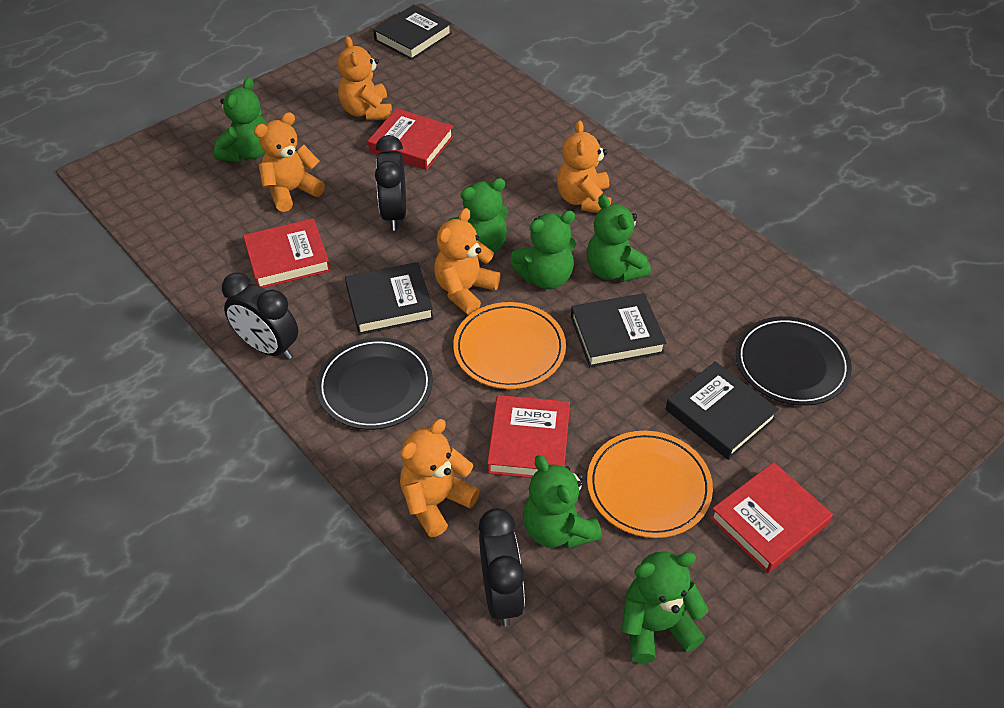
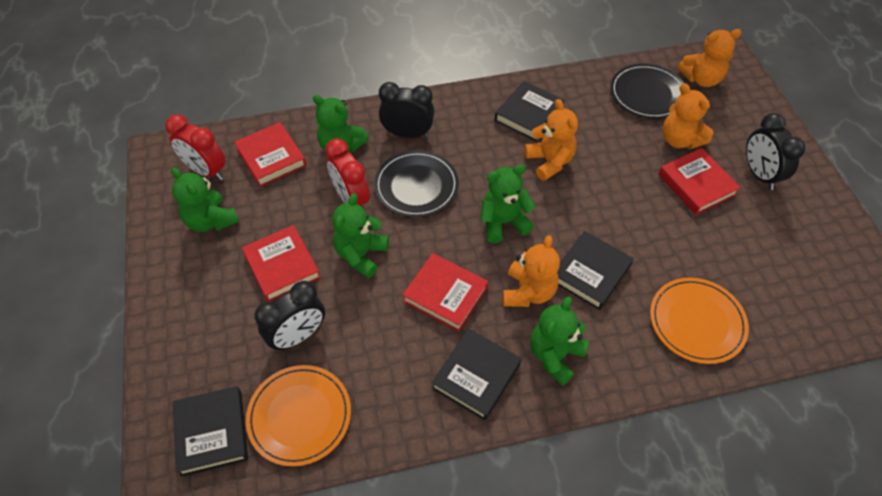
green teddy bear: [214,78,267,162] [446,178,508,253] [510,211,576,289] [523,455,602,548] [587,195,651,282] [622,551,709,663] = 6 -> [171,167,240,232] [313,95,369,152] [332,193,389,278] [481,165,536,243] [530,297,589,386] = 5
orange teddy bear: [254,112,325,212] [338,36,392,120] [400,419,480,537] [434,208,501,315] [557,120,611,213] = 5 -> [503,235,560,307] [524,99,578,181] [663,83,713,149] [678,29,742,87] = 4
red clock: none = 0 -> [165,115,226,180] [325,138,370,207] = 2

